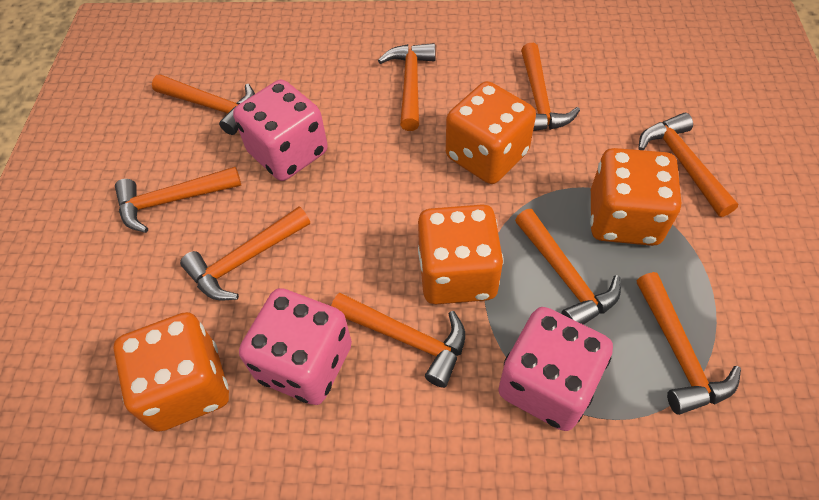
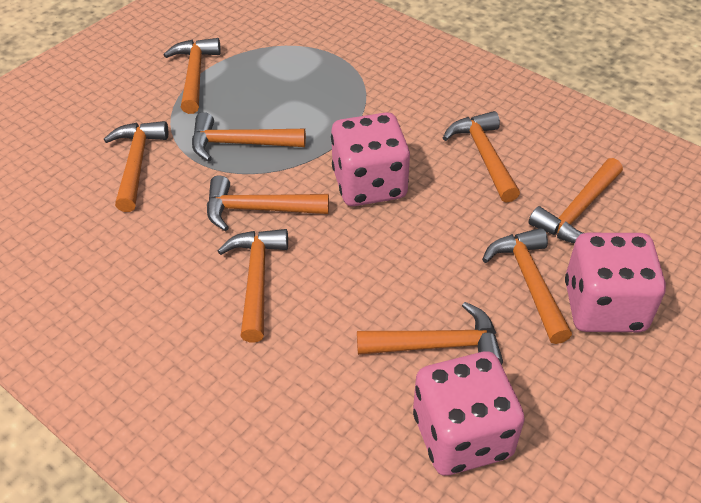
orange dice: [113,312,229,432] [418,204,504,304] [446,81,536,184] [590,148,681,246] = 4 -> none = 0

